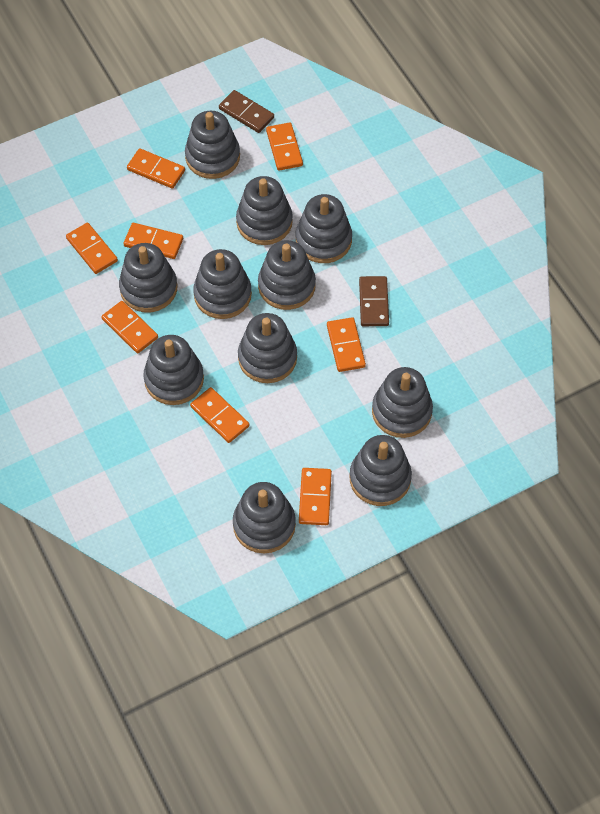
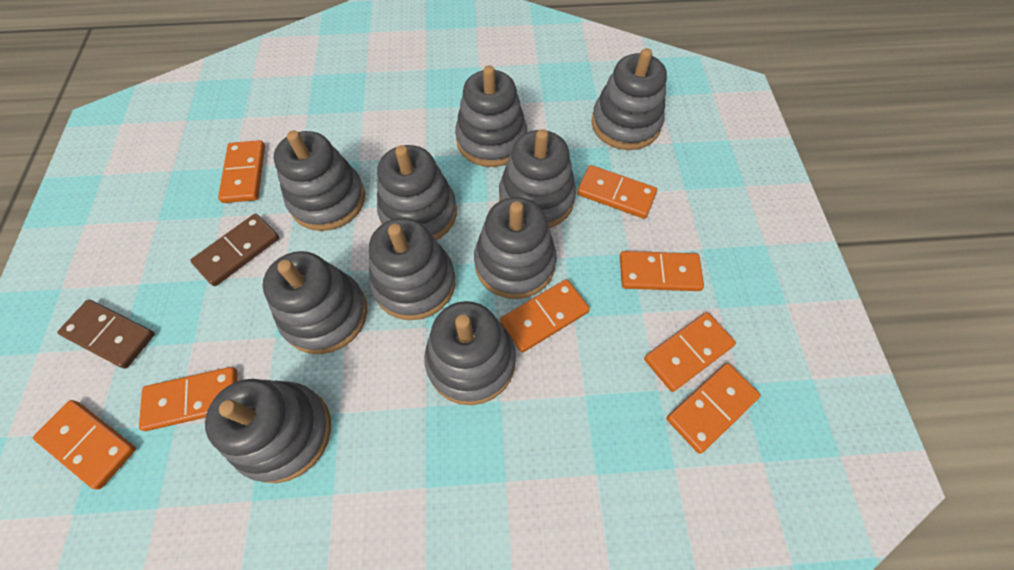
grey stacking toy: [119,243,178,312] [143,335,204,405] [185,111,240,179] [193,249,252,319] [233,482,296,553] [236,176,293,245] [238,313,297,383] [258,240,316,310] [296,194,352,263] [350,435,412,506] [372,367,433,438] = 11 -> [205,379,331,483] [263,251,367,354] [274,130,365,231] [369,218,455,320] [377,145,457,240] [424,301,516,405] [455,65,527,167] [474,197,557,299] [499,129,576,228] [591,48,667,150] = 10

